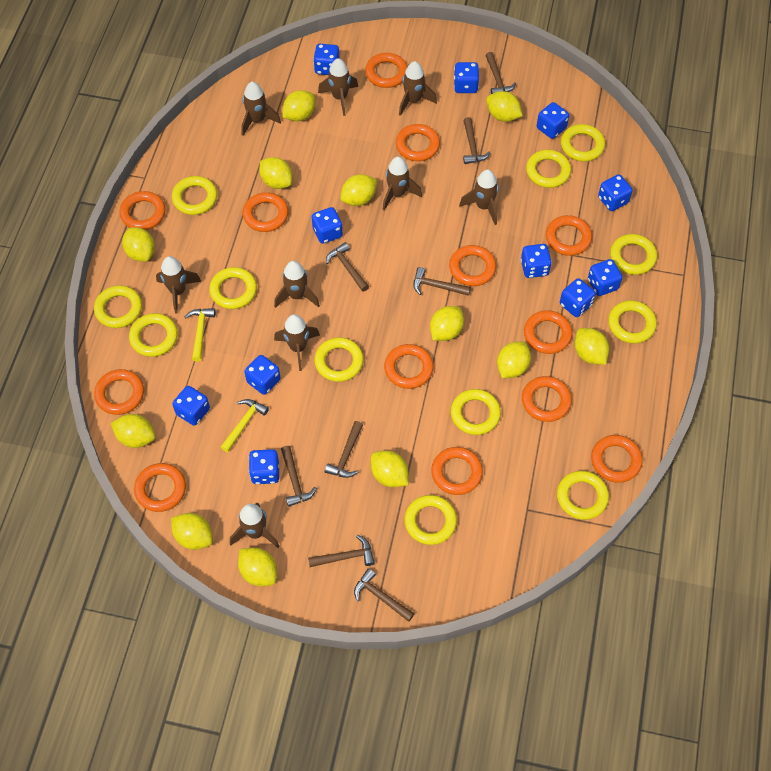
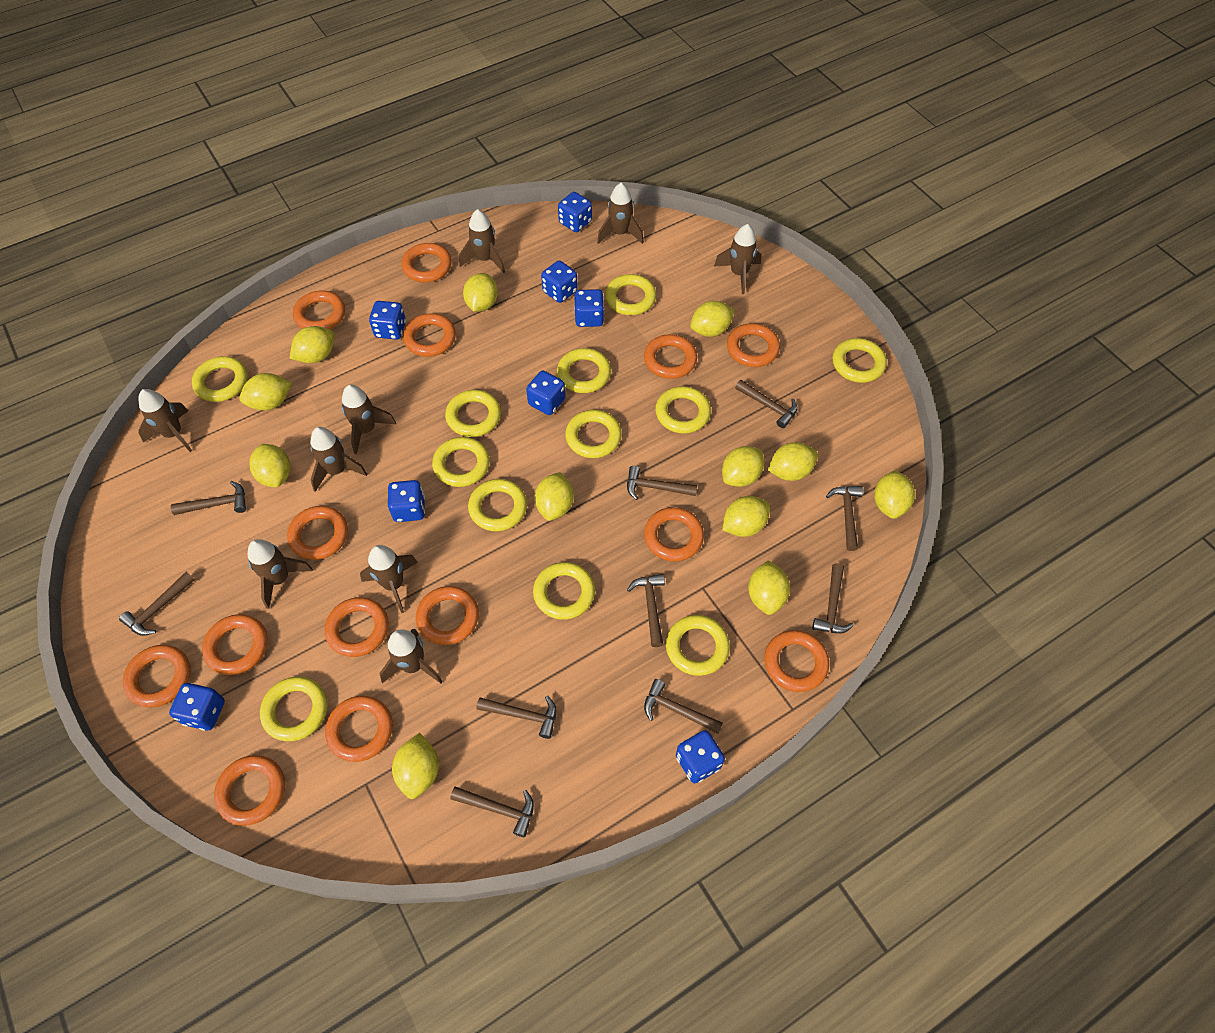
blue dice: [172,386,210,426] [244,355,281,395] [249,449,279,484] [312,207,343,244] [313,44,340,75] [454,62,479,93] [521,244,552,278] [537,102,569,139] [560,278,596,317] [588,259,622,296] [598,174,633,211] = 11 -> [169,683,225,730] [369,301,406,340] [388,480,425,522] [526,371,565,415] [541,261,578,303] [558,192,592,232] [574,289,604,327] [676,730,725,783] = 8
brown hammer: [281,446,316,507] [308,535,375,567] [325,421,363,478] [326,242,369,292] [354,569,415,622] [413,267,471,296] [463,117,490,164] [485,52,516,94] = 8 -> [119,572,195,636] [171,481,246,515] [450,786,534,837] [476,696,556,739] [627,466,697,500] [627,574,665,647] [644,679,723,734] [735,380,798,428] [812,563,854,633] [826,486,863,551] = 10
orange ring: [94,369,144,415] [119,191,166,230] [134,463,186,512] [243,192,289,232] [365,53,408,88] [384,344,433,389] [396,124,440,161] [431,447,483,495] [449,245,496,286] [522,376,572,422] [524,310,572,354] [546,215,592,256] [591,435,643,483] = 13 -> [123,645,191,708] [202,614,268,675] [214,755,285,826] [287,506,348,560] [293,290,345,329] [325,597,389,657] [325,696,393,762] [401,243,452,283] [403,313,456,357] [416,586,479,645] [644,334,697,379] [644,507,704,562] [727,323,780,367] [764,630,829,692] = 14
yellow hammer: [185,308,216,362] [221,399,269,452] = 2 -> none = 0

